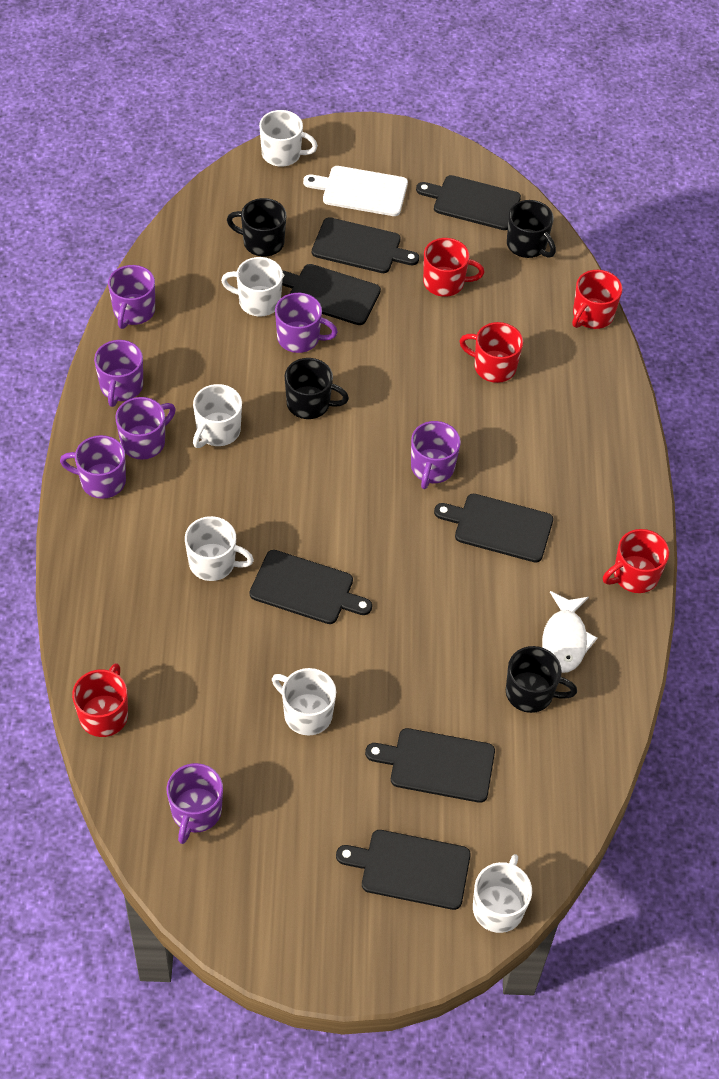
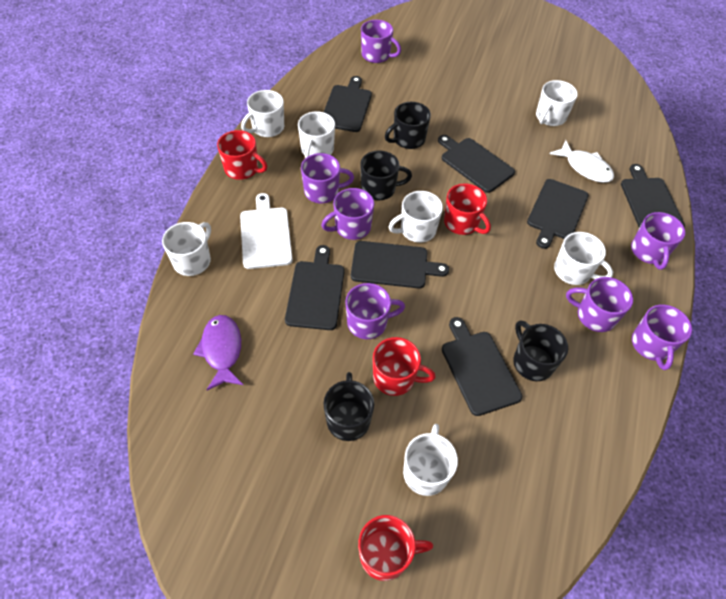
purple fish: none = 0 -> [193,315,243,390] = 1
red mug: [72,663,128,737] [423,238,484,297] [460,322,523,383] [572,270,622,329] [603,529,669,593] = 5 -> [217,130,267,180] [358,515,433,581] [373,337,436,396] [444,183,491,235] = 4
white mug: [185,516,254,581] [193,384,242,448] [221,257,283,317] [259,110,318,167] [272,668,336,736] [473,854,532,933] = 6 -> [162,222,211,276] [241,90,284,137] [298,112,335,158] [389,191,443,242] [403,424,458,496] [536,80,578,126] [554,232,613,285] = 7

